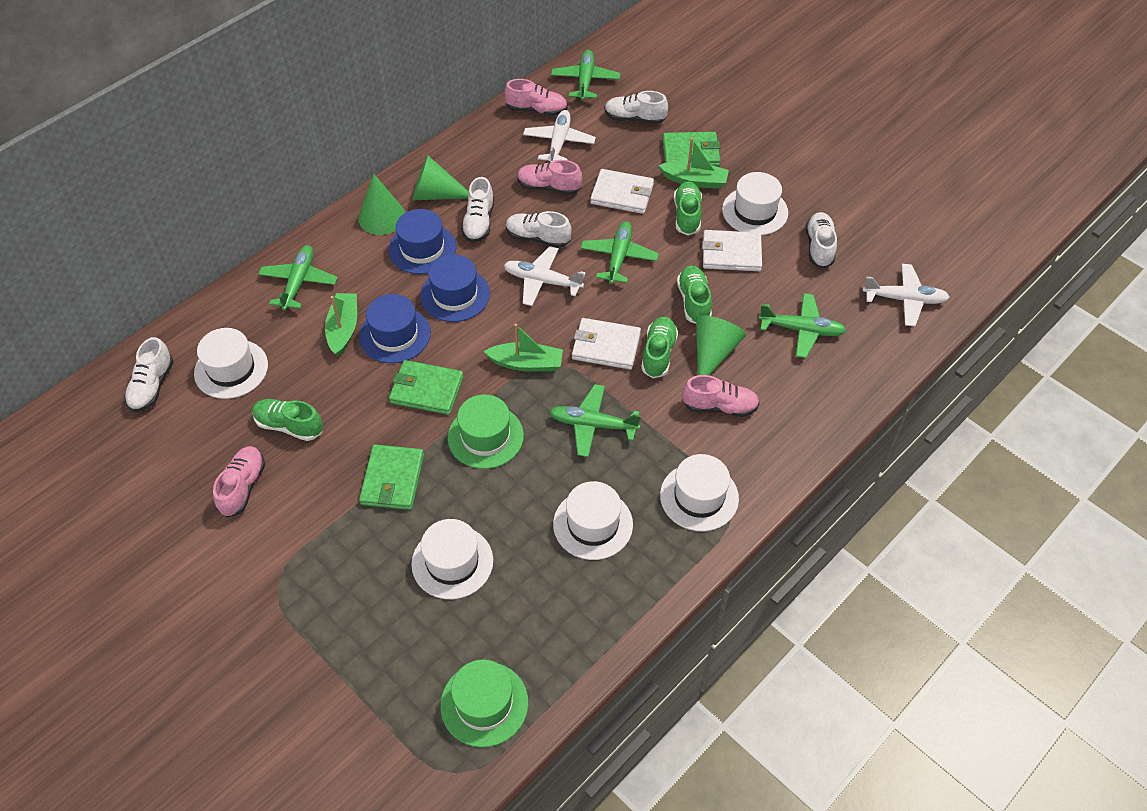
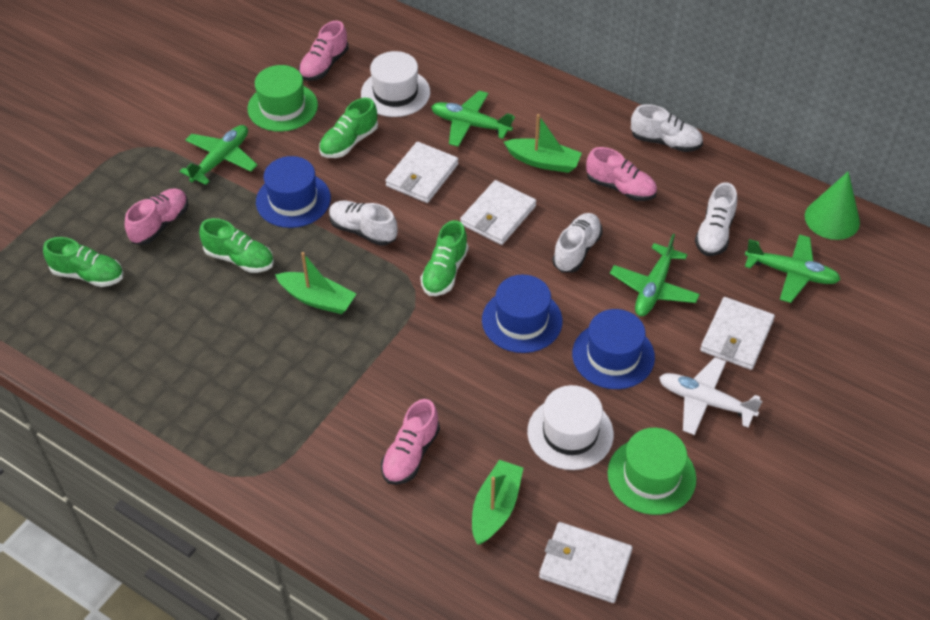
green cone: [358,174,406,235] [412,155,469,200] [696,315,746,375] = 3 -> [805,171,860,240] = 1
green plane: [258,245,338,311] [549,384,641,457] [551,50,620,101] [580,221,659,284] [759,293,846,358] = 5 -> [179,125,258,185] [431,91,515,147] [610,234,700,316] [745,234,841,303] = 4
green wallet: [359,445,424,510] [389,360,463,415] [663,132,720,166] = 3 -> none = 0
white hat: [194,328,268,399] [411,519,493,599] [553,481,633,560] [660,454,739,531] [722,172,788,235] = 5 -> [361,51,430,117] [527,385,614,470] = 2
white plane: [504,246,586,306] [523,110,596,162] [863,264,950,326] = 3 -> [659,357,763,435] = 1
white shoe: [124,337,174,412] [461,177,494,243] [506,211,572,248] [604,91,668,124] [806,212,837,268] = 5 -> [329,200,398,246] [552,213,602,272] [631,104,703,152] [695,182,737,256] = 4
white wallet: [572,318,641,370] [590,169,654,214] [702,230,762,271] = 3 -> [385,142,458,203] [460,180,536,245] [539,522,632,603] [700,297,775,370] = 4

